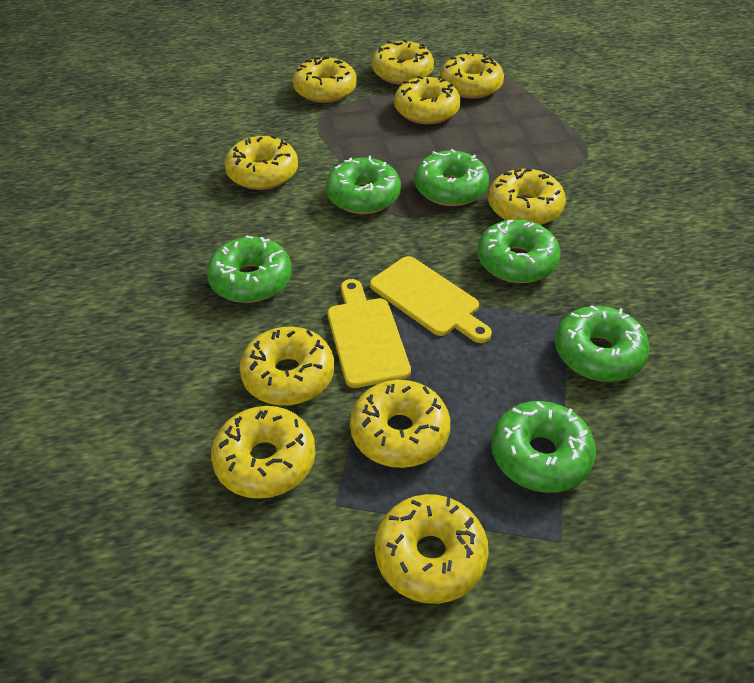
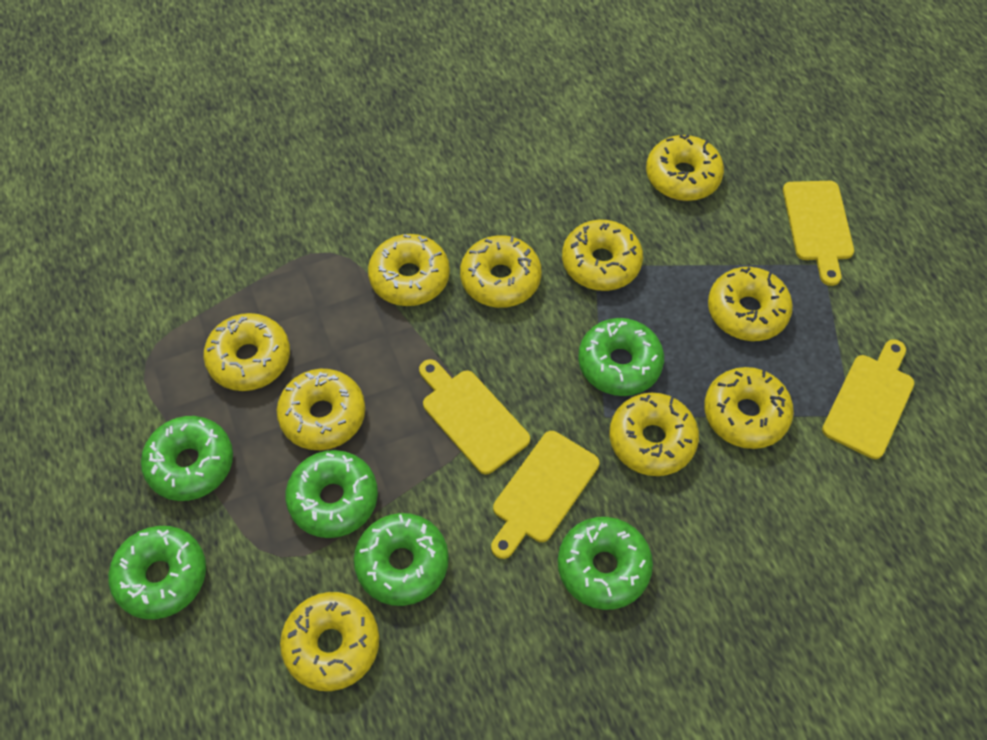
yellow cutting board: [328,279,411,388] [370,256,492,343] = 2 -> [419,359,530,475] [491,431,599,559] [783,181,854,286] [822,339,914,459] = 4

